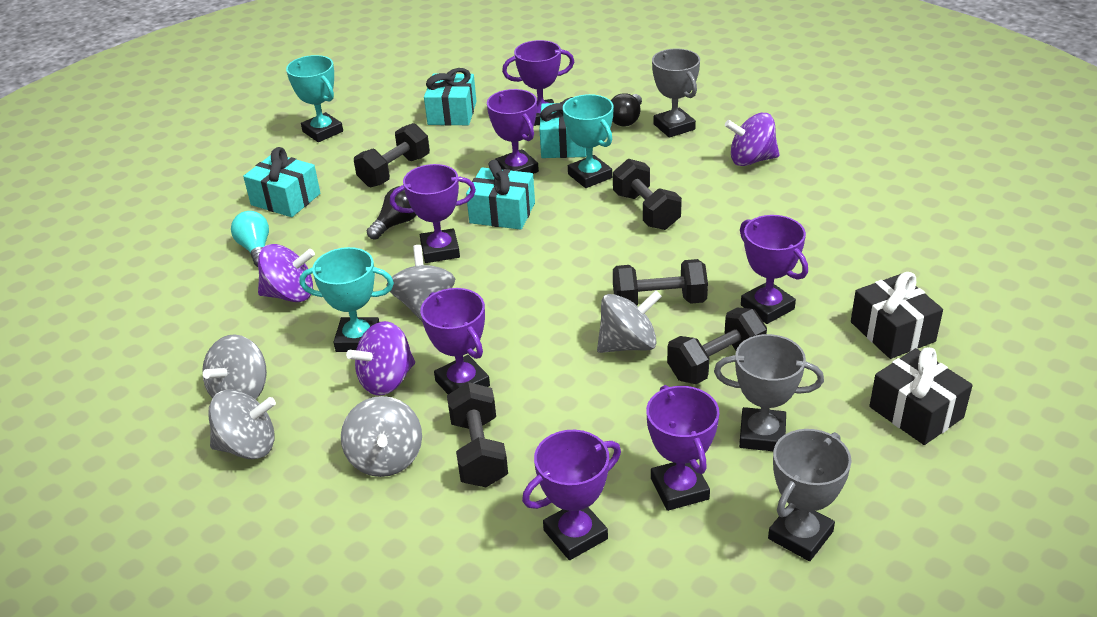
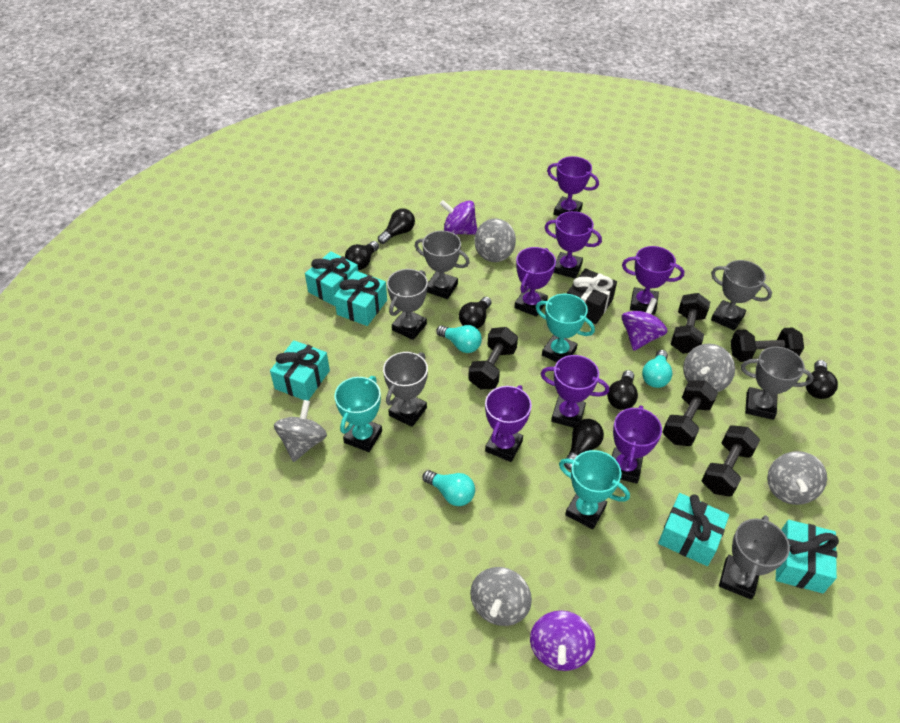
black gift: [851,272,943,359] [869,347,973,445] = 2 -> [567,268,617,324] = 1
black light bulb: [367,186,416,240] [611,93,642,126] = 2 -> [345,241,379,270] [378,208,415,244] [459,297,492,329] [564,419,604,470] [607,370,638,410] [806,360,838,399] = 6
grey trophy: [652,49,700,138] [714,334,824,451] [768,429,852,561] = 3 -> [383,352,428,427] [387,269,428,340] [415,230,470,299] [711,260,772,331] [719,515,790,599] [741,346,814,420] = 6
turquoise gift: [243,147,320,217] [424,68,476,126] [466,160,535,230] [539,97,586,158] = 4 -> [270,340,330,401] [305,251,358,306] [334,271,387,326] [658,493,729,566] [776,520,839,593] = 5
turquoise light bulb: [231,211,269,267] = 1 -> [423,470,475,506] [436,325,482,353] [642,350,672,388] = 3

